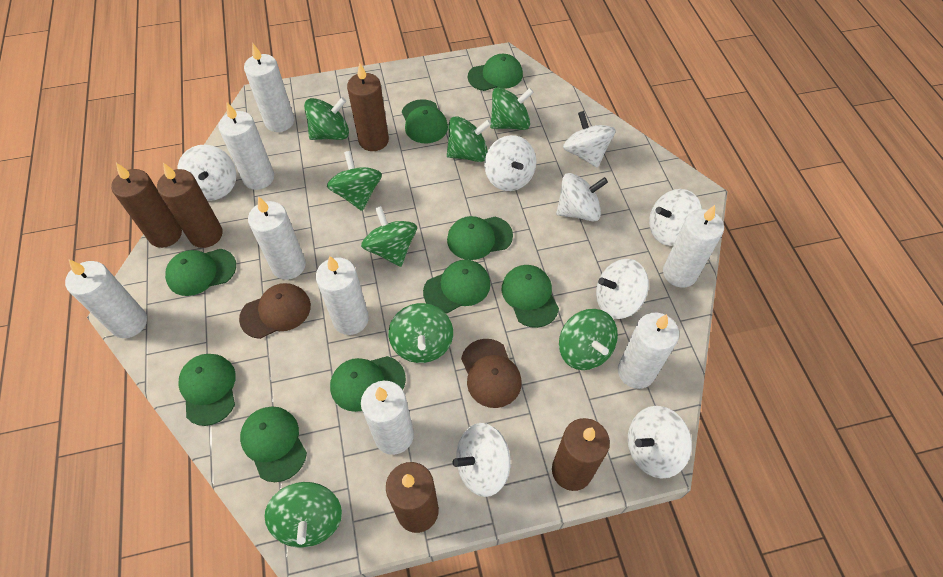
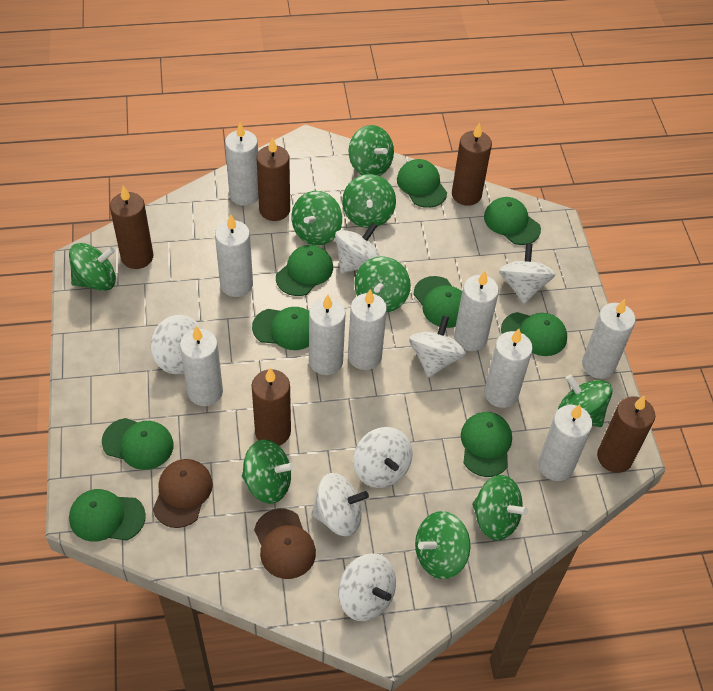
green spinning top: [264,482,342,548] [304,97,349,140] [327,151,382,211] [361,206,417,267] [389,303,453,363] [447,116,491,162] [490,88,534,130] [559,309,618,370] = 8 -> [69,243,116,291] [242,440,295,504] [292,191,342,246] [342,174,396,228] [348,125,394,176] [354,256,411,312] [415,511,470,579] [472,475,528,541] [558,374,612,427] = 9
white candle: [65,260,147,338] [218,103,274,190] [244,44,294,132] [248,196,306,280] [316,256,369,335] [361,381,414,455] [618,313,679,389] [663,205,724,288] = 8 -> [180,326,223,406] [215,214,253,297] [225,122,259,206] [309,295,346,375] [348,289,387,370] [454,271,499,351] [484,329,533,408] [538,404,593,481] [582,299,636,379] = 9
white spinning top: [177,145,236,201] [453,423,511,497] [484,135,536,191] [556,173,608,221] [563,111,615,168] [596,259,649,319] [628,406,692,478] [649,189,702,246] = 8 -> [151,315,202,374] [311,473,369,536] [335,223,380,273] [338,553,396,621] [353,427,413,488] [409,316,466,378] [499,243,555,304] = 7

